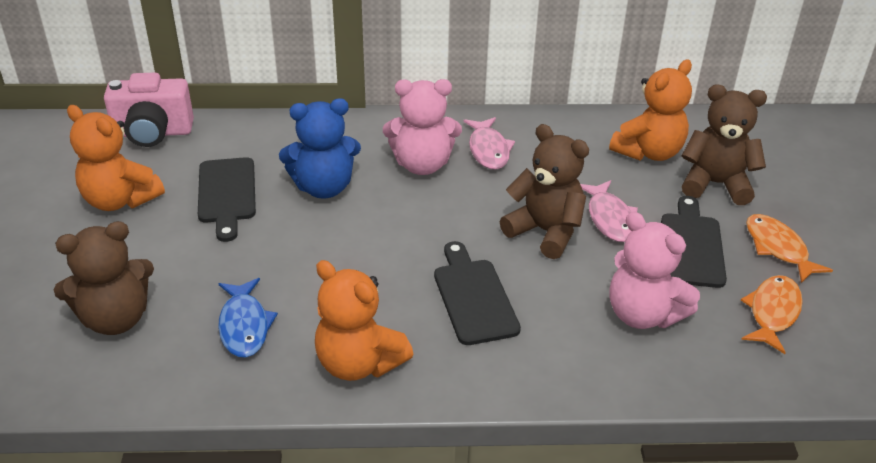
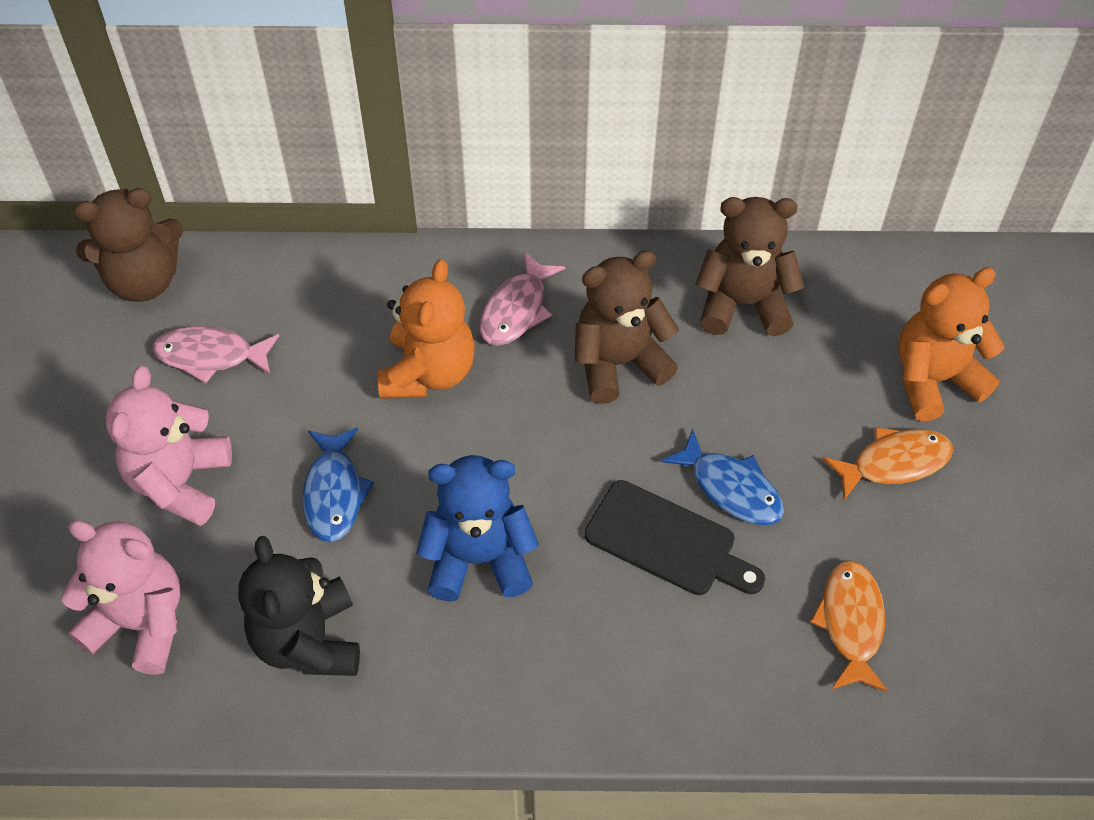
black cutting board: [198,157,256,242] [434,241,521,345] [661,196,727,288] = 3 -> [584,480,765,595] = 1
black teddy bear: none = 0 -> [238,536,360,676] = 1
blue fish: [218,278,278,358] = 1 -> [302,427,374,542] [661,429,784,525] = 2
orange teddy bear: [67,105,165,211] [315,260,414,381] [609,60,692,161] = 3 -> [378,259,475,399] [898,267,1004,421] = 2
pink camera: [104,73,194,147] = 1 -> none = 0

